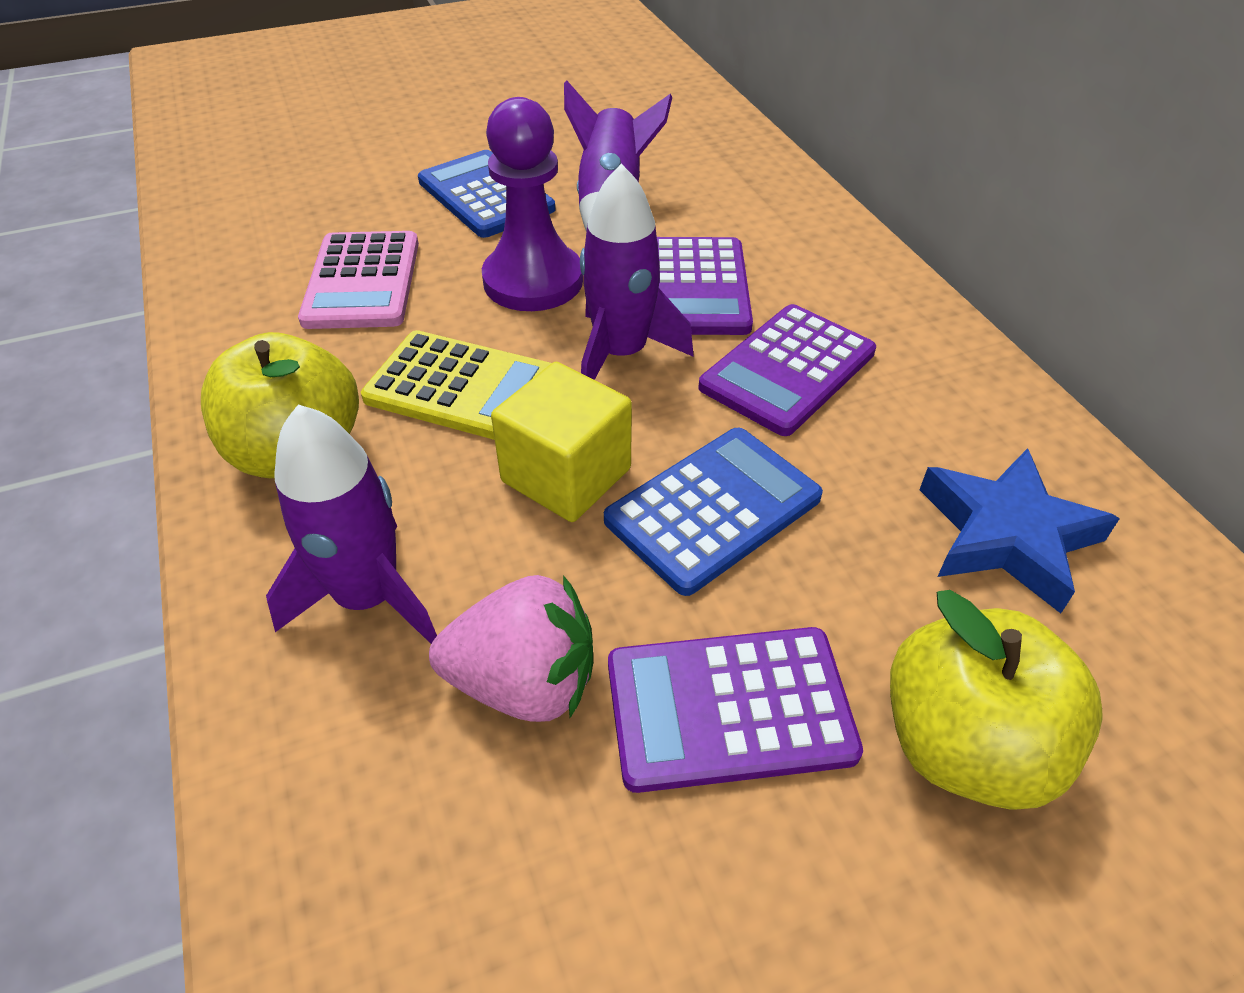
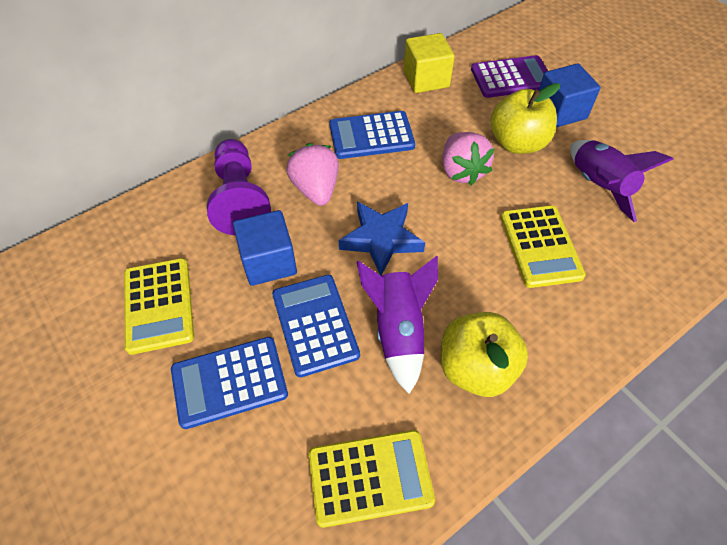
blue calculator: [418,150,555,238] [604,428,823,596] = 2 -> [171,337,288,429] [272,275,360,377] [329,111,415,159] = 3
blue cube: none = 0 -> [233,210,297,286] [539,63,601,128] = 2
pink calculator: [298,231,419,329] = 1 -> none = 0
pink strawberry: [429,575,593,722] = 1 -> [286,143,339,206] [442,132,495,185] = 2
purple calculator: [608,627,863,793] [657,237,753,335] [698,304,876,436] = 3 -> [471,55,548,98] = 1
purple rocket: [266,405,437,644] [564,80,672,231] [580,164,694,380] = 3 -> [357,256,438,394] [570,140,673,222] = 2
yellow calculator: [361,330,551,440] = 1 -> [124,258,194,355] [308,430,435,528] [500,205,586,288] = 3

